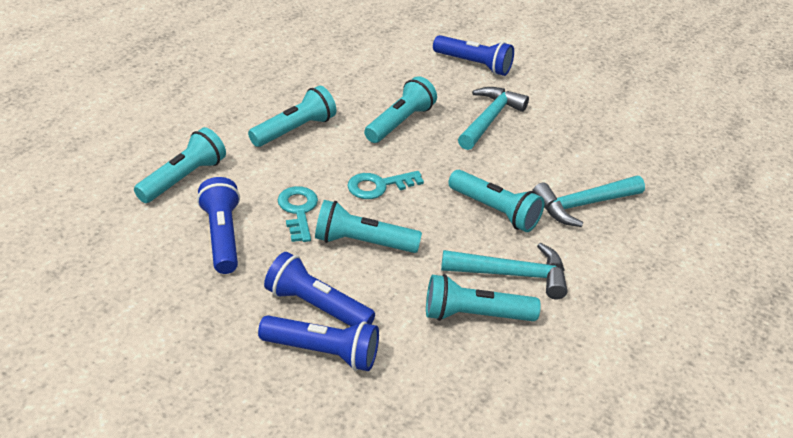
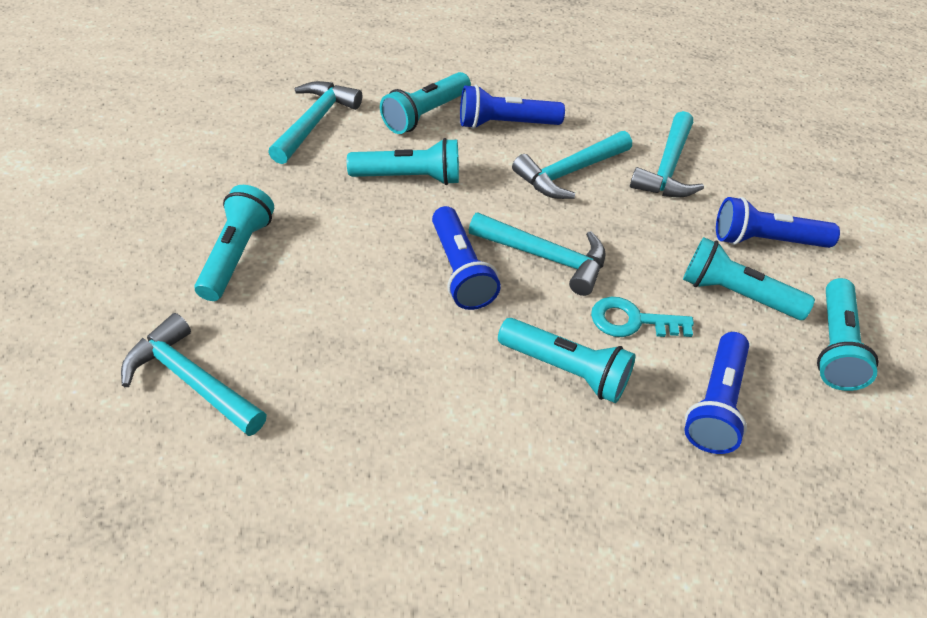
turquoise hammer: [441,243,567,299] [458,87,529,150] [532,176,645,227] = 3 -> [121,313,267,436] [268,81,362,164] [469,212,606,296] [512,131,632,199] [630,111,704,197] = 5
turquoise key: [278,186,318,242] [347,171,424,199] = 2 -> [591,297,694,337] = 1

